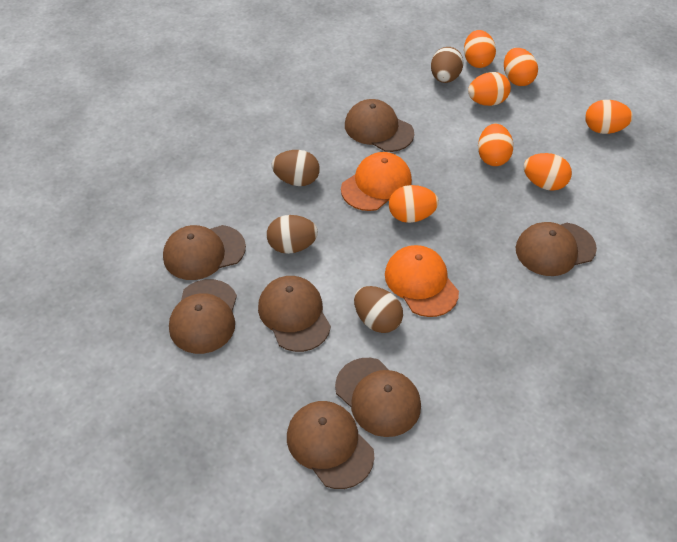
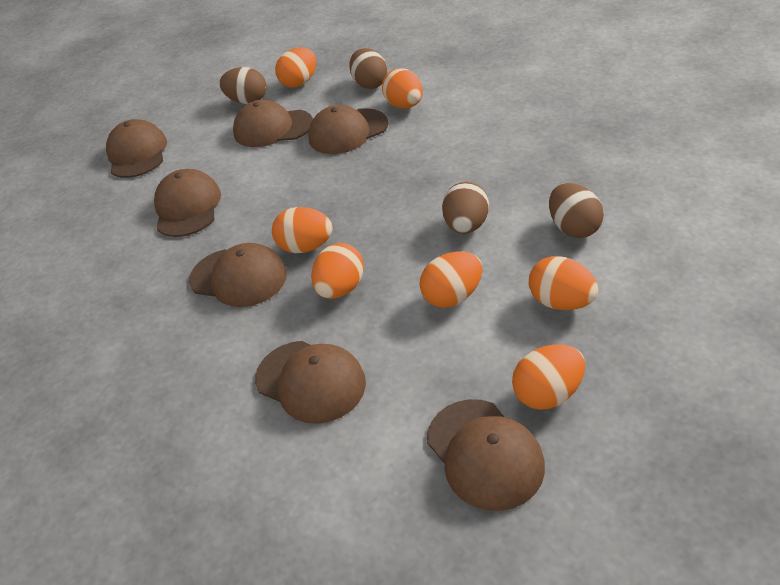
orange cap: [341,152,412,211] [385,245,459,317] = 2 -> none = 0

